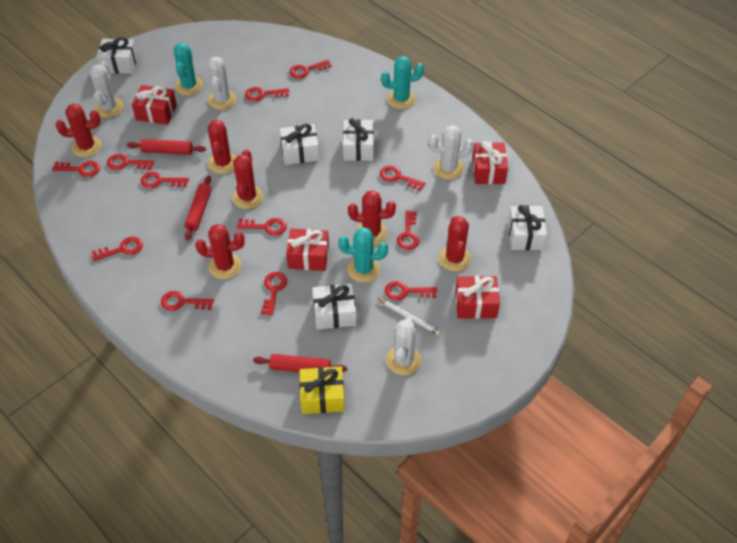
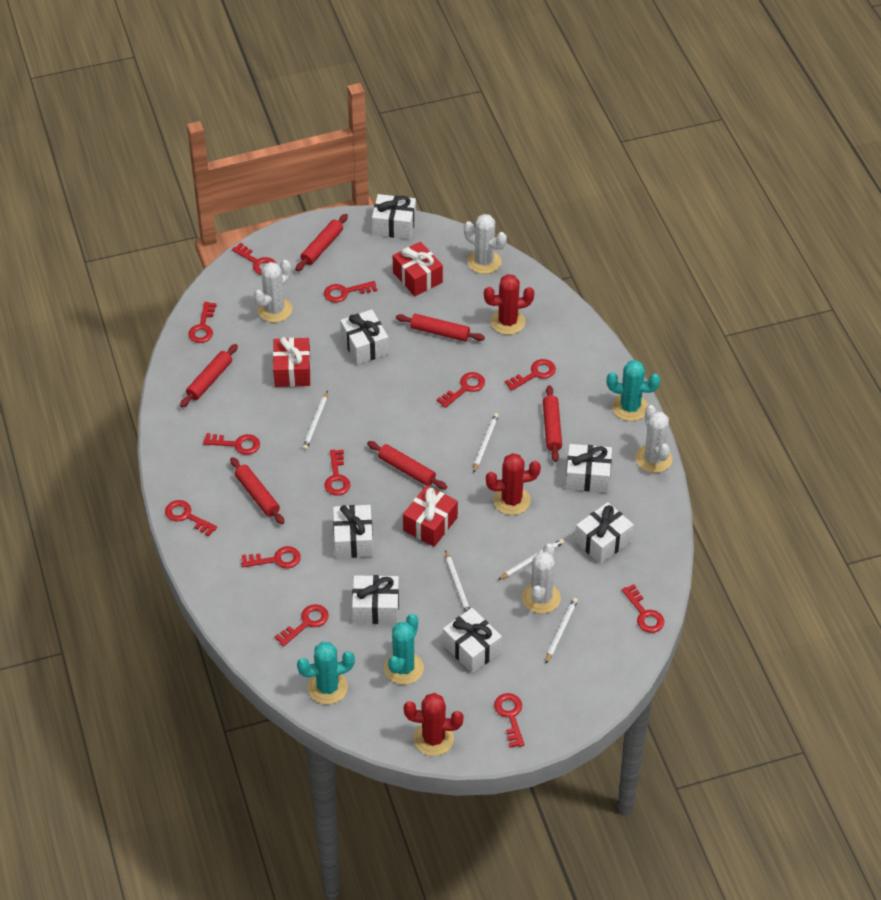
red cactus: [56,103,102,157] [195,224,245,279] [208,120,236,174] [232,149,263,209] [348,190,396,245] [439,216,471,272] = 6 -> [404,693,463,756] [484,274,534,335] [486,453,541,515] = 3
red gift: [132,85,177,125] [286,228,329,271] [455,276,500,319] [472,141,508,184] = 4 -> [273,337,311,387] [393,242,443,296] [403,485,458,547] = 3
red rolling pin: [127,139,206,155] [185,175,211,240] [253,354,347,372] = 3 -> [180,344,238,408] [230,457,284,524] [295,214,348,271] [367,441,447,490] [396,314,485,342] [543,385,562,462] = 6
white gift: [97,37,138,74] [280,124,319,165] [312,284,356,330] [343,118,374,161] [508,205,547,250] = 5 -> [333,505,373,558] [340,309,389,365] [352,575,399,624] [372,194,416,239] [443,608,502,673] [566,444,612,493] [575,502,634,564] = 7
white pencil: [378,299,441,335] = 1 -> [302,391,328,450] [445,550,470,612] [473,413,499,473] [498,539,564,580] [546,598,578,663] = 5
yellow gift: [299,366,345,414] = 1 -> none = 0

